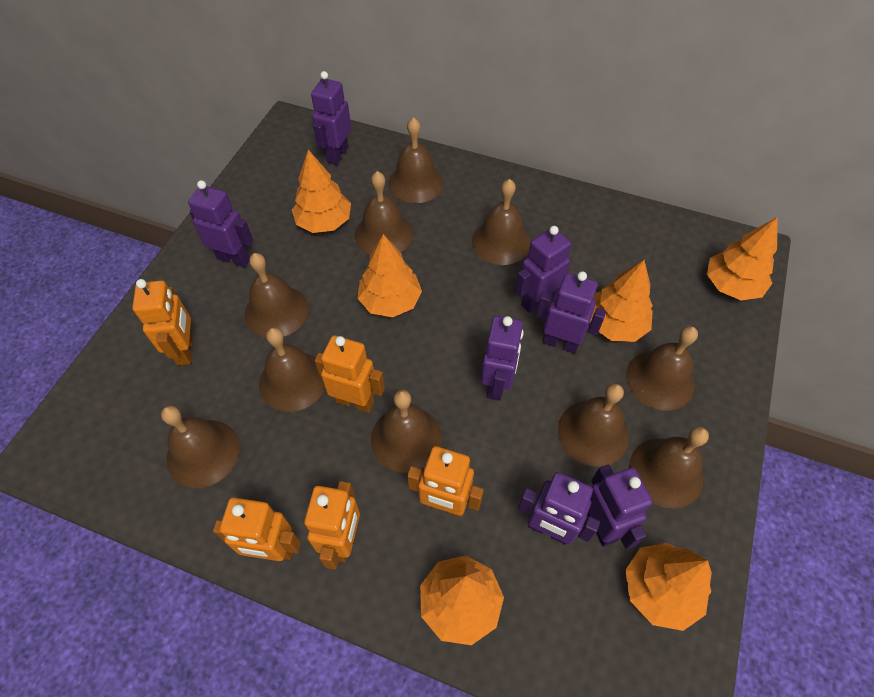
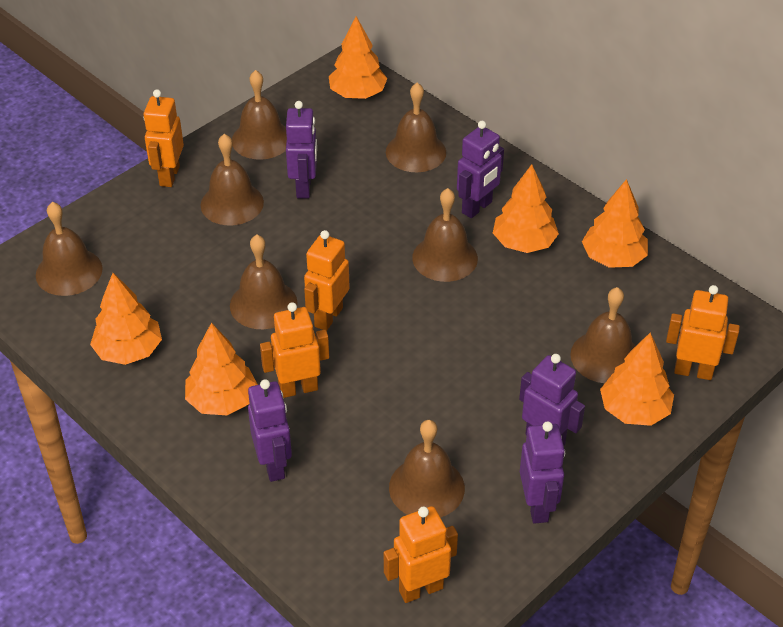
brown bell: [161,405,240,488] [245,253,308,338] [259,327,325,412] [355,171,413,255] [371,390,442,473] [388,117,444,203] [472,179,531,265] [558,384,629,467] [626,326,698,411] [629,427,709,509] = 10 -> [36,202,103,296] [200,134,264,225] [230,235,298,329] [232,70,287,160] [386,83,446,172] [389,420,465,518] [412,188,478,282] [570,287,635,383] = 8
purple robot: [188,180,253,267] [311,71,351,165] [481,316,524,401] [515,226,571,313] [518,472,600,545] [536,271,606,354] [587,465,653,550] = 7 -> [248,379,292,482] [286,101,317,198] [457,121,504,218] [519,354,585,446] [520,421,565,524] = 5

